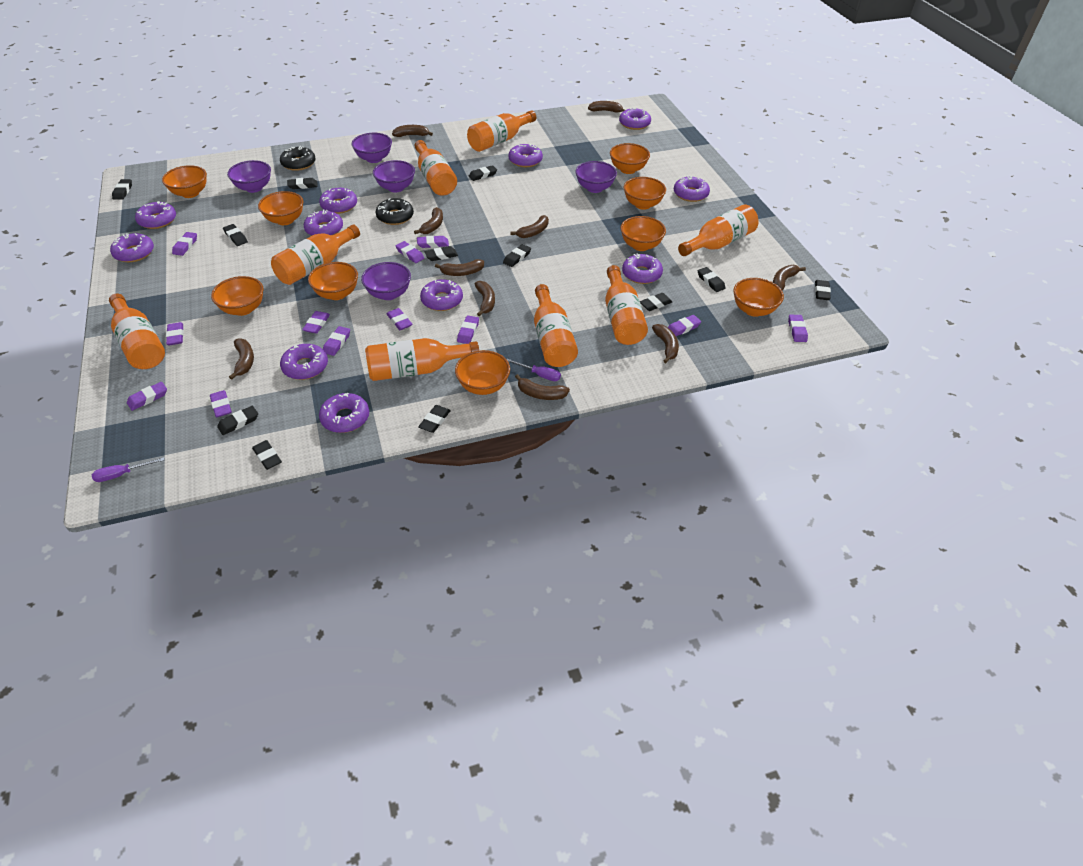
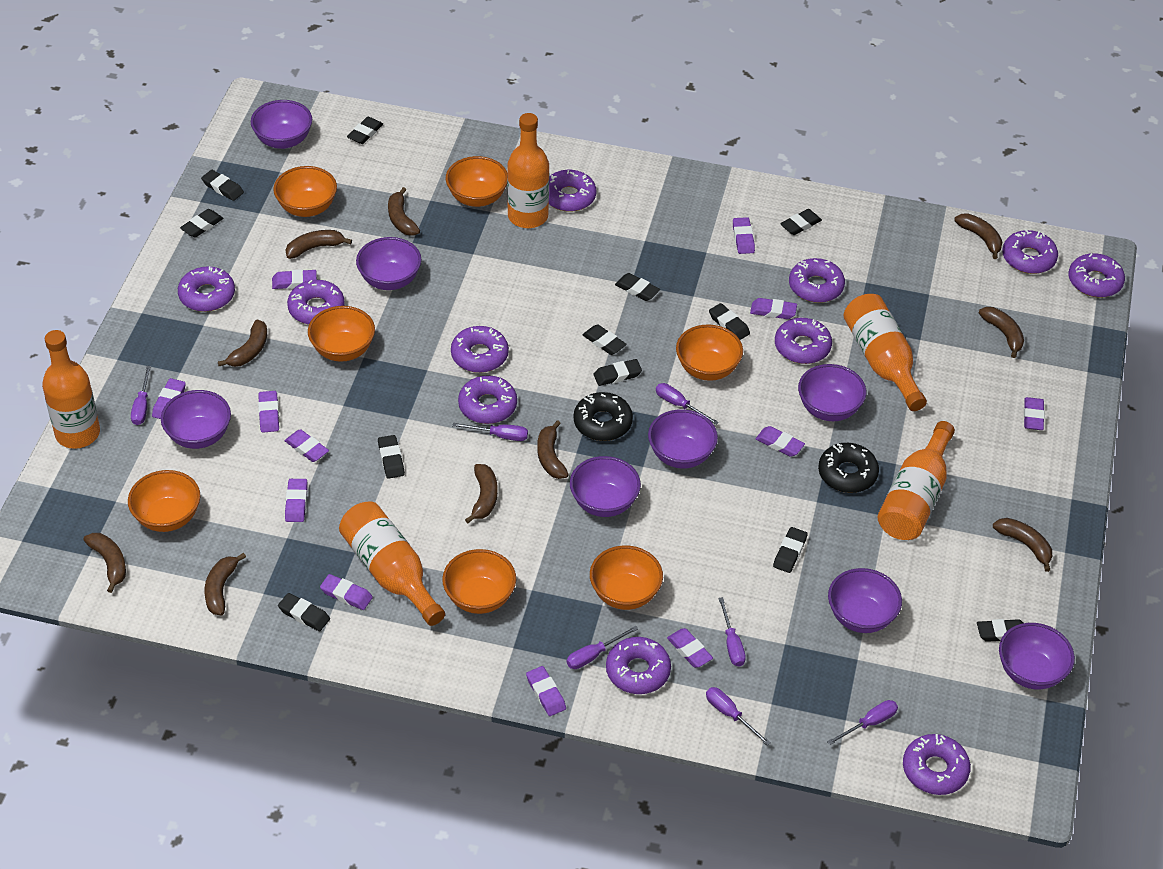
orange bottle: [109,293,165,369] [271,224,360,285] [365,338,479,381] [415,140,457,196] [467,110,536,152] [534,284,578,367] [605,265,648,345] [678,205,758,256] = 8 -> [42,330,100,449] [339,502,445,626] [507,113,549,228] [843,294,927,411] [878,421,955,540] = 5
orange bowl: [162,165,207,198] [211,276,264,316] [258,191,303,225] [308,262,358,300] [455,350,510,395] [610,143,650,174] [621,216,666,251] [624,177,666,210] [733,278,784,317] = 9 -> [128,470,200,532] [273,166,337,217] [308,306,375,362] [442,549,516,614] [446,156,507,207] [590,546,663,610] [676,324,743,381] = 7
purple bowl: [227,160,271,193] [351,133,392,163] [361,262,411,300] [373,160,415,192] [575,161,617,193] = 5 -> [161,390,231,449] [251,100,312,149] [356,237,421,290] [570,456,641,517] [648,409,718,469] [798,364,866,421] [828,568,902,633] [999,623,1075,689] = 8
purple screwdriver: [92,457,165,482] [507,359,561,381] = 2 -> [131,366,151,425] [452,423,528,441] [567,626,638,669] [656,383,719,425] [706,687,771,746] [718,597,746,667] [827,700,898,745] = 7

